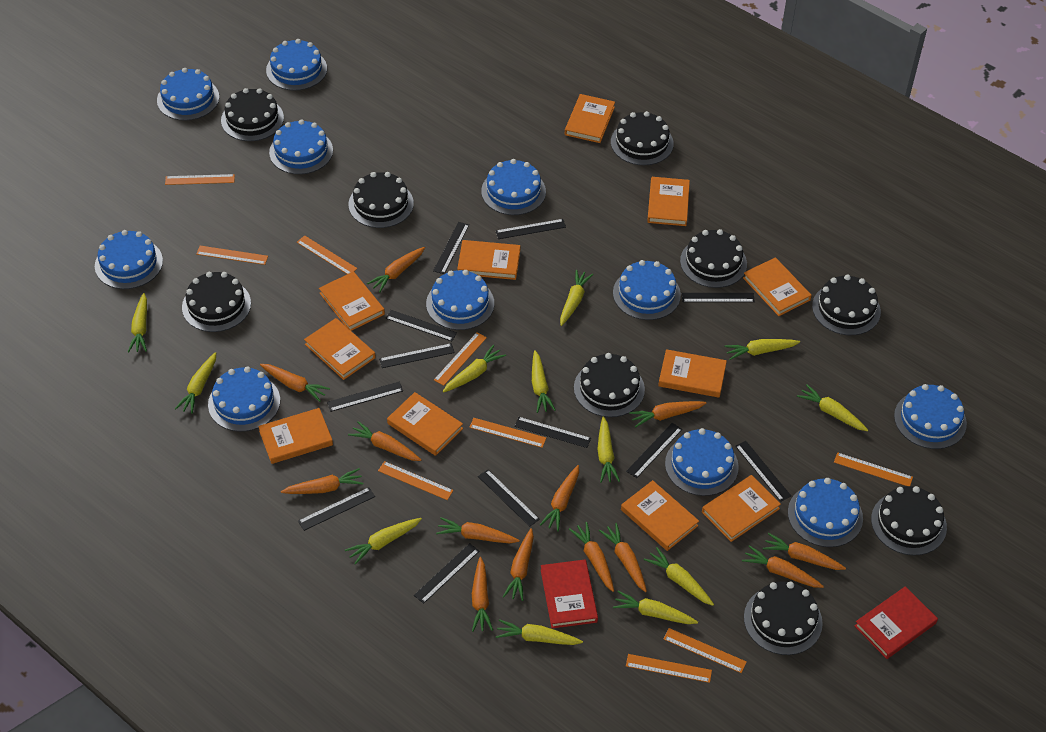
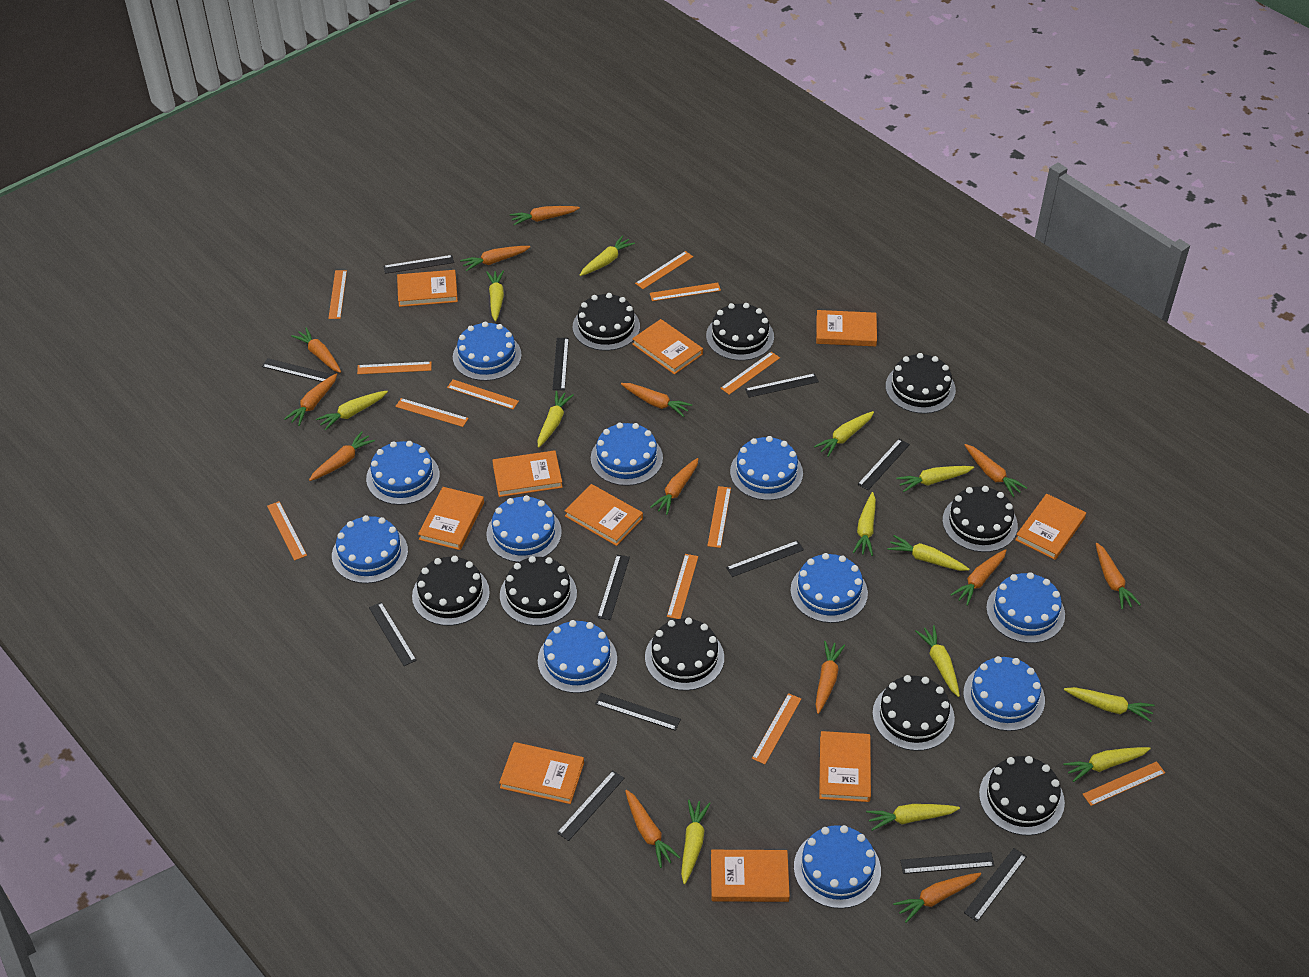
orange book: [258,408,333,464] [304,318,376,380] [319,271,385,331] [387,392,463,456] [457,240,520,280] [565,94,615,143] [621,480,699,551] [647,177,690,226] [658,349,727,398] [702,475,781,542] [743,257,812,316] = 11 -> [397,270,458,307] [418,487,484,550] [492,450,563,497] [499,742,584,804] [564,484,643,546] [632,319,703,375] [711,850,790,902] [816,310,877,346] [819,731,871,802] [1015,494,1086,560] = 10
orange ruler: [165,174,235,185] [196,246,268,265] [297,235,357,274] [378,461,453,500] [434,332,487,386] [469,418,546,448] [626,654,712,683] [664,628,747,673] [834,452,913,486] = 9 -> [267,501,307,561] [328,270,347,319] [357,362,432,374] [395,398,468,427] [447,379,519,409] [635,251,693,289] [650,283,721,301] [667,554,698,619] [707,486,731,548] [720,352,780,395] [752,693,801,764] [1082,761,1165,806] = 12
red book: [541,560,598,628] [855,586,938,659] = 2 -> none = 0
yellow carrot: [128,293,147,352] [175,352,216,414] [345,518,422,565] [443,345,506,392] [496,619,583,645] [532,350,556,413] [560,270,593,326] [597,416,620,483] [613,591,698,624] [644,547,714,606] [724,339,800,360] [797,385,868,431] = 12 -> [316,391,388,431] [486,270,504,322] [538,391,574,448] [580,236,635,276] [681,800,711,884] [814,411,874,457] [852,492,876,556] [866,804,960,831] [887,535,969,571] [896,466,974,492] [915,625,960,697] [1063,747,1151,782] [1064,687,1155,722] = 13

